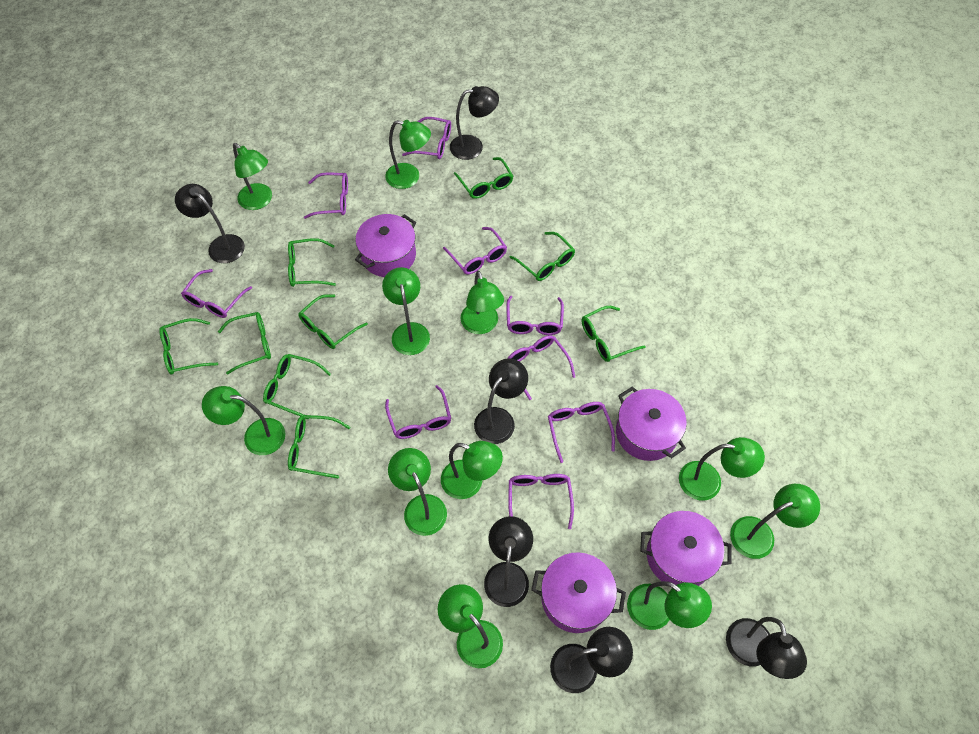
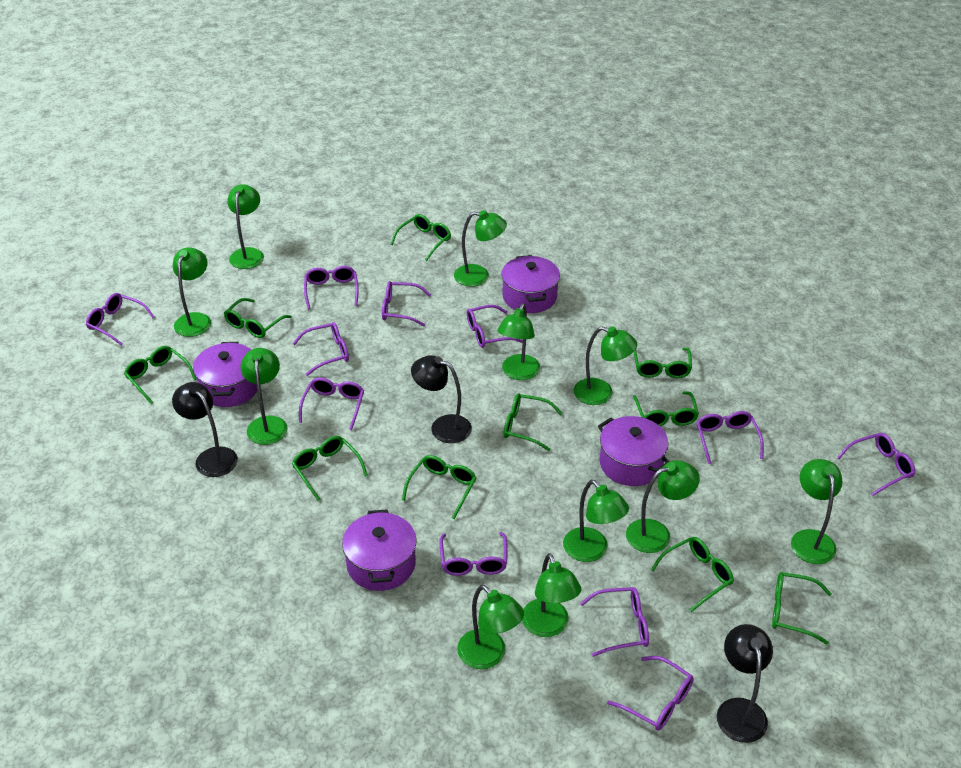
black lamp: [175,184,245,263] [450,86,499,160] [474,358,528,444] [484,516,533,607] [550,627,633,693] [726,617,807,679] = 6 -> [172,382,238,477] [411,355,472,443] [717,624,773,743] = 3
green glasses: [159,318,218,374] [218,312,271,375] [263,354,331,420] [288,238,336,287] [288,415,350,479] [298,294,368,349] [454,157,513,199] [510,232,575,281] [582,306,646,362] = 9 -> [124,346,197,404] [224,298,292,338] [292,436,368,501] [391,214,451,261] [402,455,477,519] [504,393,563,451] [633,348,692,378] [633,391,699,426] [651,537,734,612] [772,572,832,645] = 10
purple glasses: [181,269,252,318] [304,173,348,219] [385,385,451,439] [402,117,451,159] [443,227,507,274] [506,296,564,335] [507,335,575,400] [508,474,574,529] [548,402,615,463] = 9 -> [86,293,154,346] [292,322,349,376] [299,378,364,430] [304,266,359,309] [382,281,431,326] [439,532,507,576] [467,305,523,348] [580,587,649,657] [607,656,694,731] [696,411,764,464] [837,433,915,496] = 11

